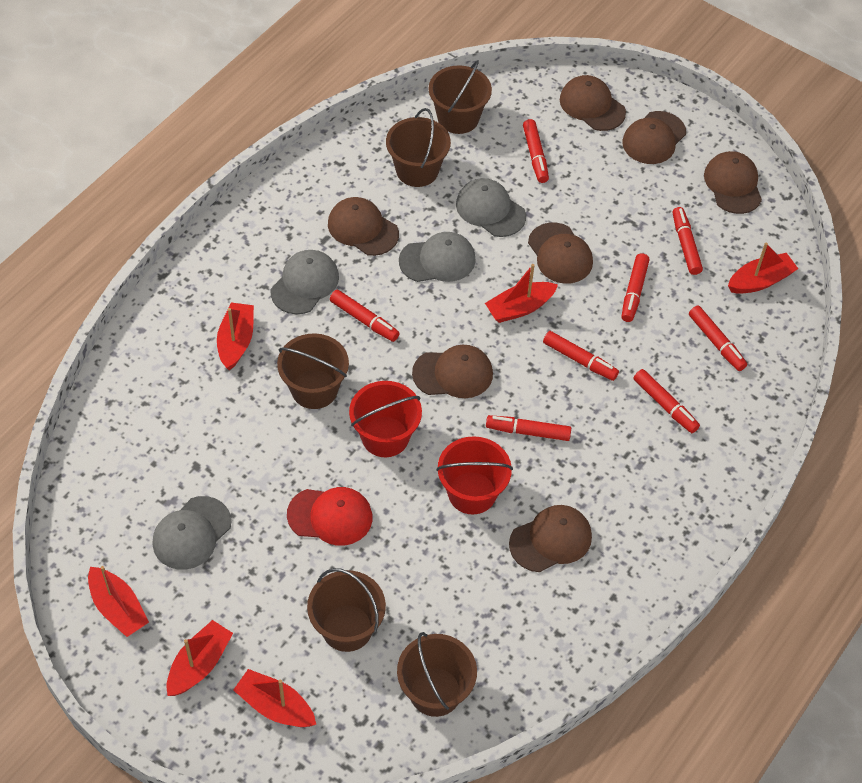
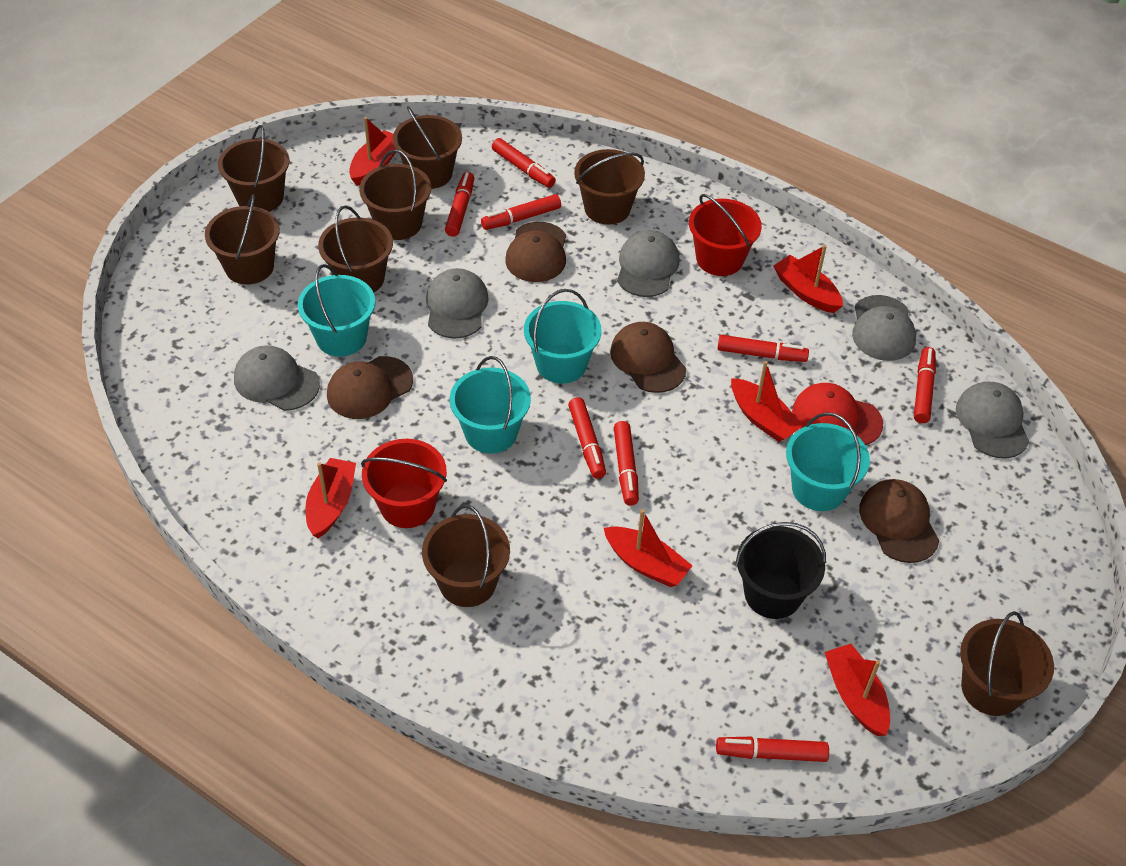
black bucket: none = 0 -> [735,522,826,619] = 1
brown bucket: [277,333,349,409] [307,568,386,652] [386,108,451,187] [397,632,477,717] [429,60,492,134] = 5 -> [205,195,280,285] [218,125,289,212] [318,206,393,293] [359,150,431,240] [393,106,462,189] [422,504,510,607] [574,149,645,225] [960,611,1054,716] = 8
brown cap: [328,197,399,256] [412,345,493,398] [509,505,592,572] [528,222,593,284] [560,75,626,131] [622,111,686,164] [704,151,762,214] = 7 -> [327,356,413,419] [505,222,566,282] [610,322,686,393] [859,479,940,563] = 4
grey cap: [153,496,231,570] [271,250,339,314] [399,232,476,282] [456,178,526,237] = 4 -> [234,345,320,411] [426,268,489,339] [617,230,680,297] [852,295,916,361] [956,382,1029,459] = 5
turquoise bucket: none = 0 -> [298,264,375,357] [450,356,531,454] [524,289,601,384] [786,412,870,511] = 4

